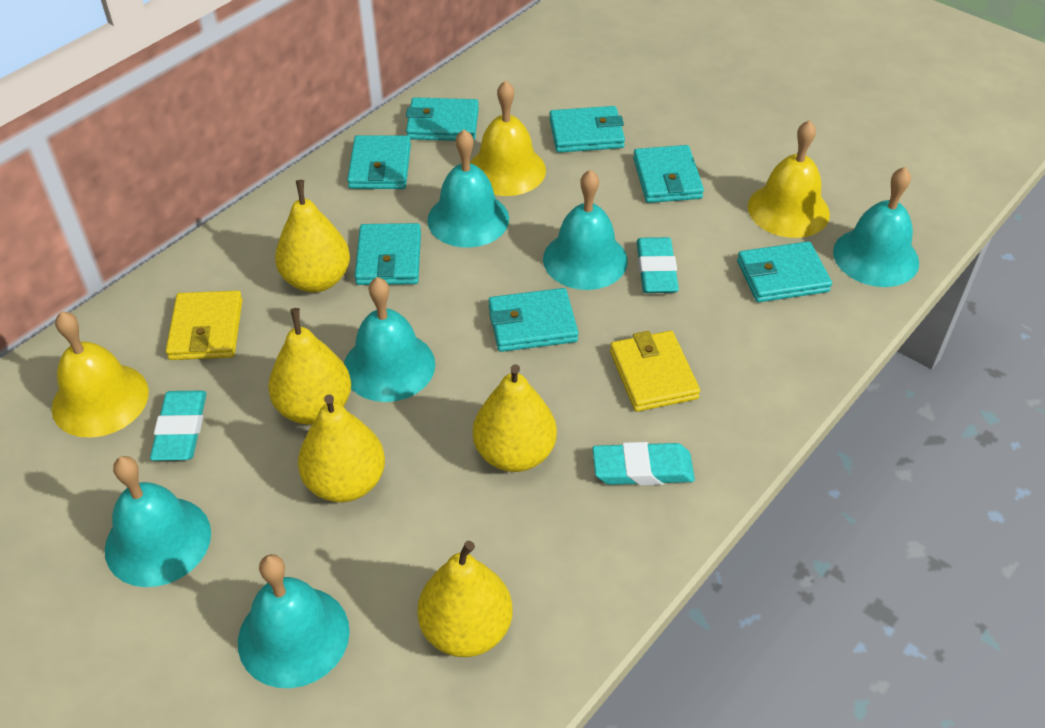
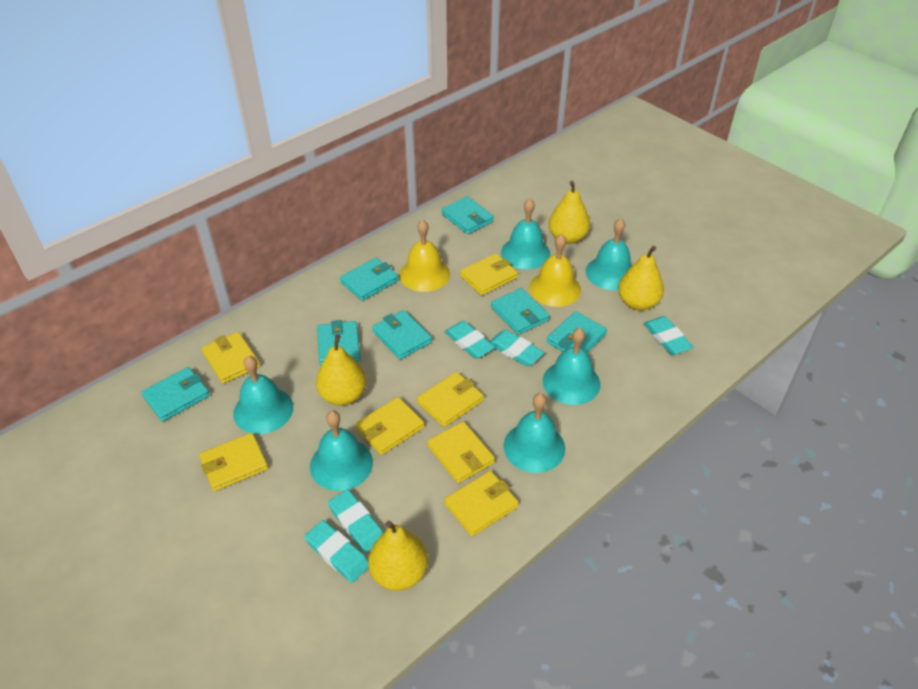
turquoise eraser: [150,391,207,461] [592,442,695,485] [637,237,679,293] = 3 -> [305,520,369,583] [328,489,383,553] [445,321,495,359] [489,330,545,366] [644,316,693,355] = 5
yellow bell: [52,311,149,438] [470,80,546,196] [748,120,830,238] = 3 -> [400,220,450,292] [529,234,581,307] = 2
yellow pear: [268,308,351,424] [275,180,350,292] [298,394,385,502] [417,541,512,657] [473,364,557,472] = 5 -> [316,335,366,406] [368,521,428,591] [549,181,590,244] [618,246,664,311] = 4
yellow wallet: [166,291,243,360] [610,331,700,412] = 2 -> [199,433,268,491] [202,332,260,384] [355,397,424,455] [417,372,484,427] [427,421,495,483] [444,471,519,536] [460,253,518,295] = 7

